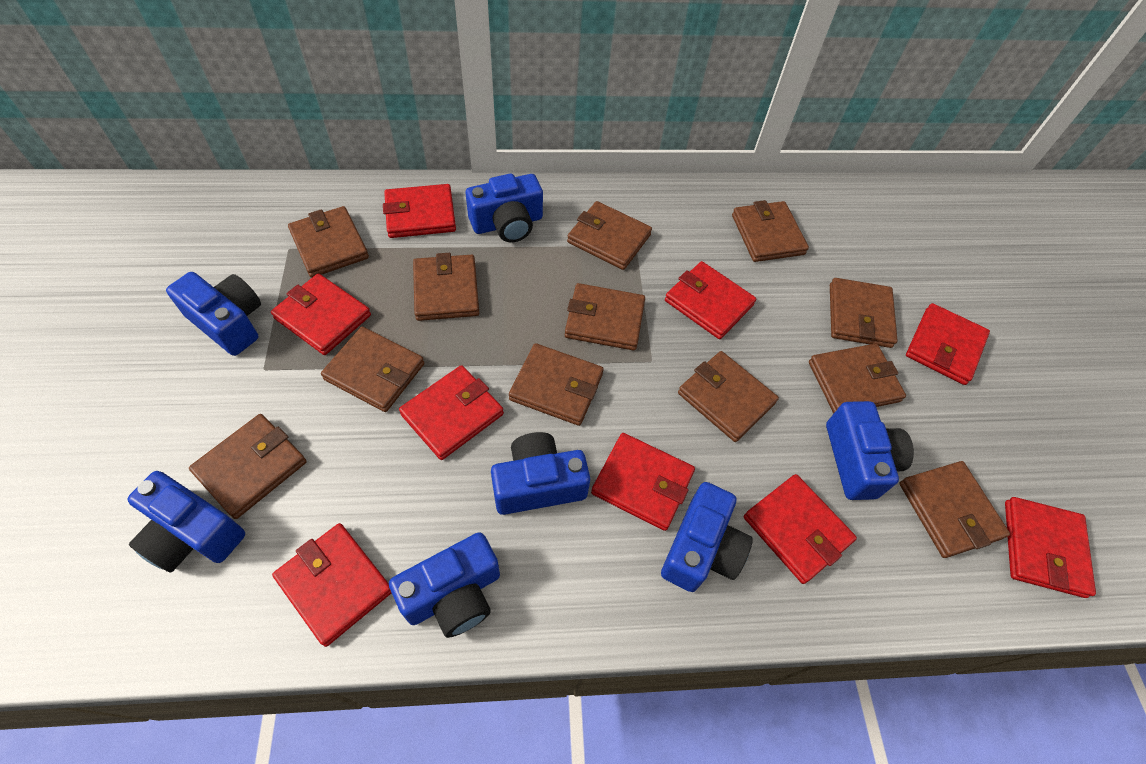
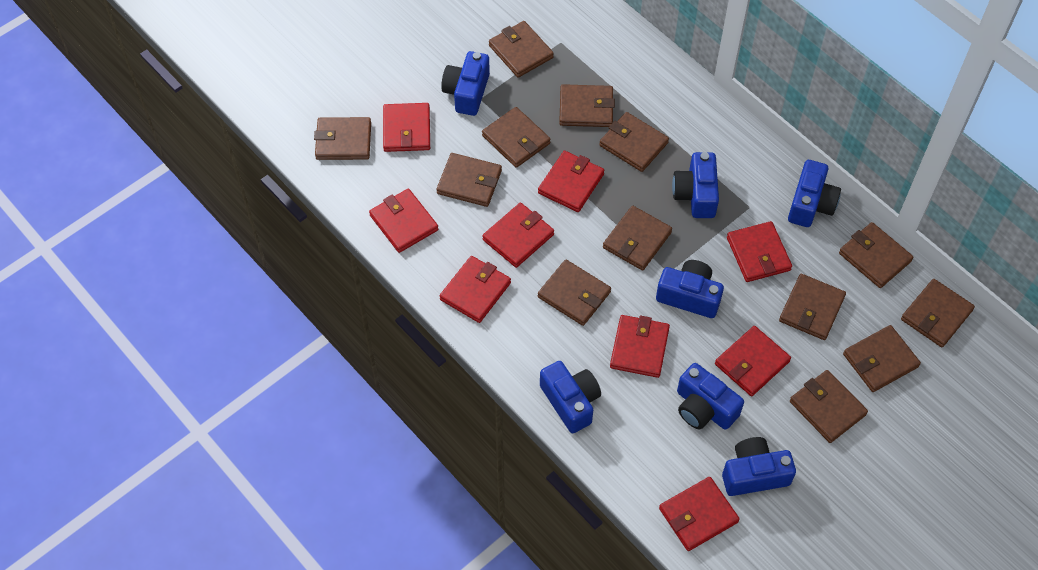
brown wallet: [189,414,307,519] [288,206,369,278] [321,327,424,412] [413,253,479,321] [509,343,604,426] [565,283,645,351] [567,201,652,270] [678,351,779,442] [732,200,809,262] [809,344,906,414] [830,278,898,348] [899,461,1010,558] = 12 -> [314,117,371,160] [436,153,502,207] [482,107,551,168] [489,21,554,78] [538,260,611,326] [559,84,615,127] [599,112,669,172] [603,206,672,271] [779,274,846,340] [790,370,868,443] [839,222,913,288] [843,325,921,392] [901,279,975,347] = 13

